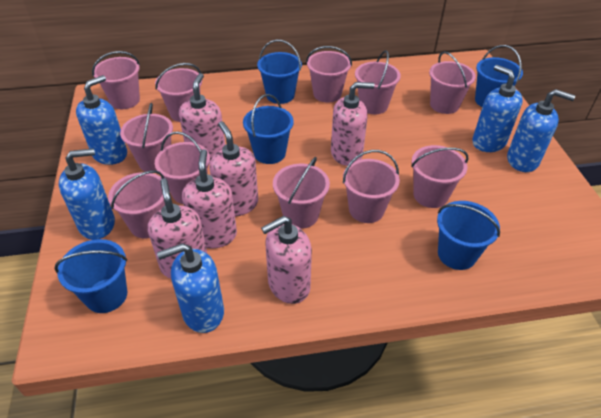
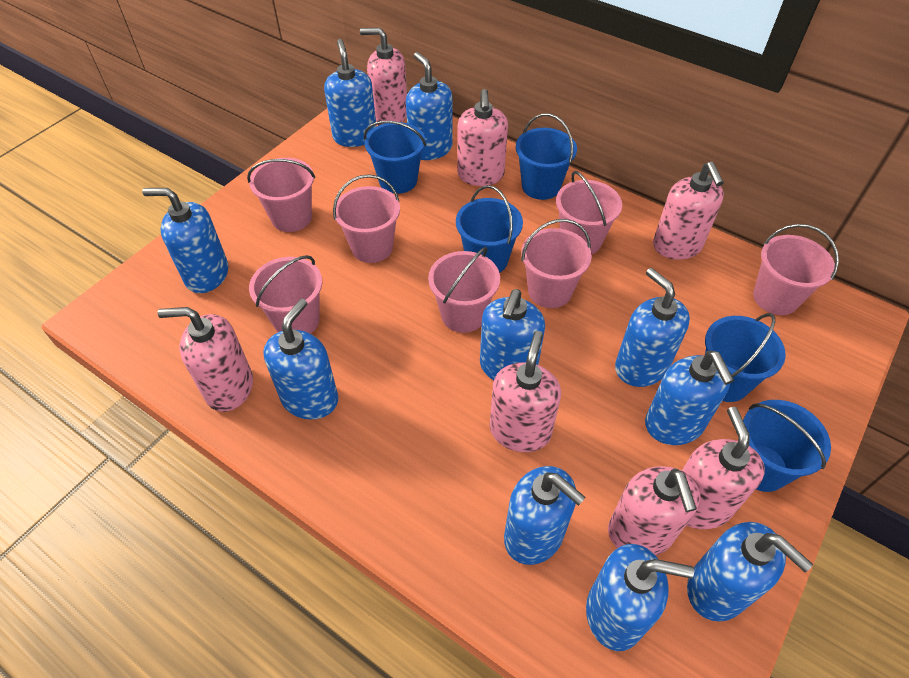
blue soap dispenser: [59,148,115,240] [76,75,127,165] [157,243,224,333] [472,65,523,152] [507,89,575,172] = 5 -> [142,188,228,293] [263,299,338,420] [324,39,377,147] [406,52,453,160] [480,289,545,380] [504,466,586,565] [586,544,694,651] [615,268,690,387] [645,350,734,445] [687,522,813,622] = 10
pink bucket: [92,51,140,109] [108,171,165,239] [120,103,173,172] [155,63,202,122] [155,131,210,204] [273,157,330,229] [306,46,352,103] [343,150,400,223] [355,50,401,114] [411,145,469,208] [429,51,476,114] = 11 -> [247,158,315,232] [249,255,322,334] [333,174,400,263] [428,247,500,333] [521,219,592,308] [556,171,622,254] [753,224,839,315] = 7
pink soap dispenser: [148,178,207,279] [179,73,225,160] [182,149,237,248] [209,121,258,217] [261,216,312,304] [331,82,375,166] = 6 -> [157,307,253,412] [360,28,407,126] [457,89,508,186] [489,331,561,452] [608,466,700,555] [653,162,724,260] [682,407,765,529] = 7

